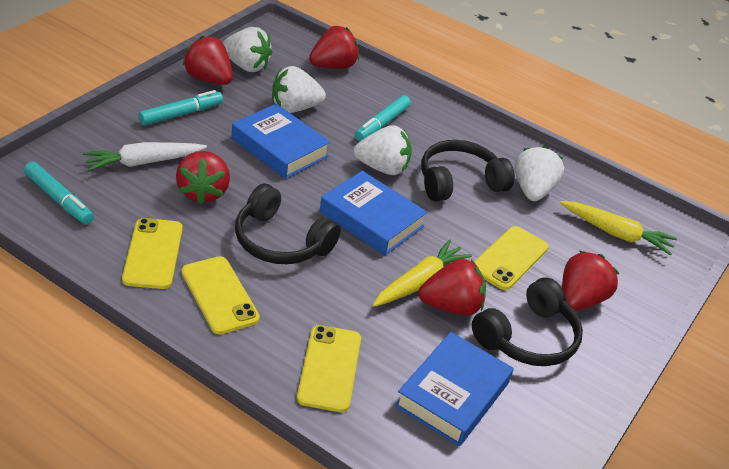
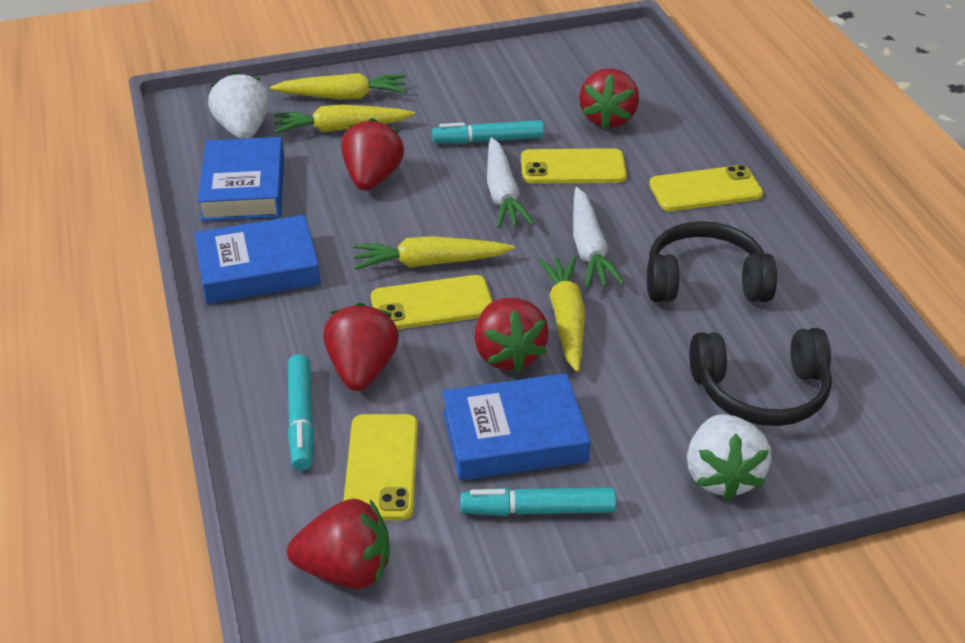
black headphones: [235,183,341,264] [421,140,515,201] [472,278,583,366] = 3 -> [647,221,777,302] [690,328,832,426] = 2
white carrot: [83,142,207,171] = 1 -> [487,137,534,228] [573,187,625,288] = 2
white strawberry: [223,27,273,72] [272,66,326,113] [353,125,412,175] [515,146,564,201] = 4 -> [208,72,269,139] [687,414,772,501] = 2
yellow carrot: [373,239,472,307] [560,201,677,255] = 2 -> [270,73,407,99] [274,105,415,134] [353,236,515,270] [538,256,585,372] = 4

